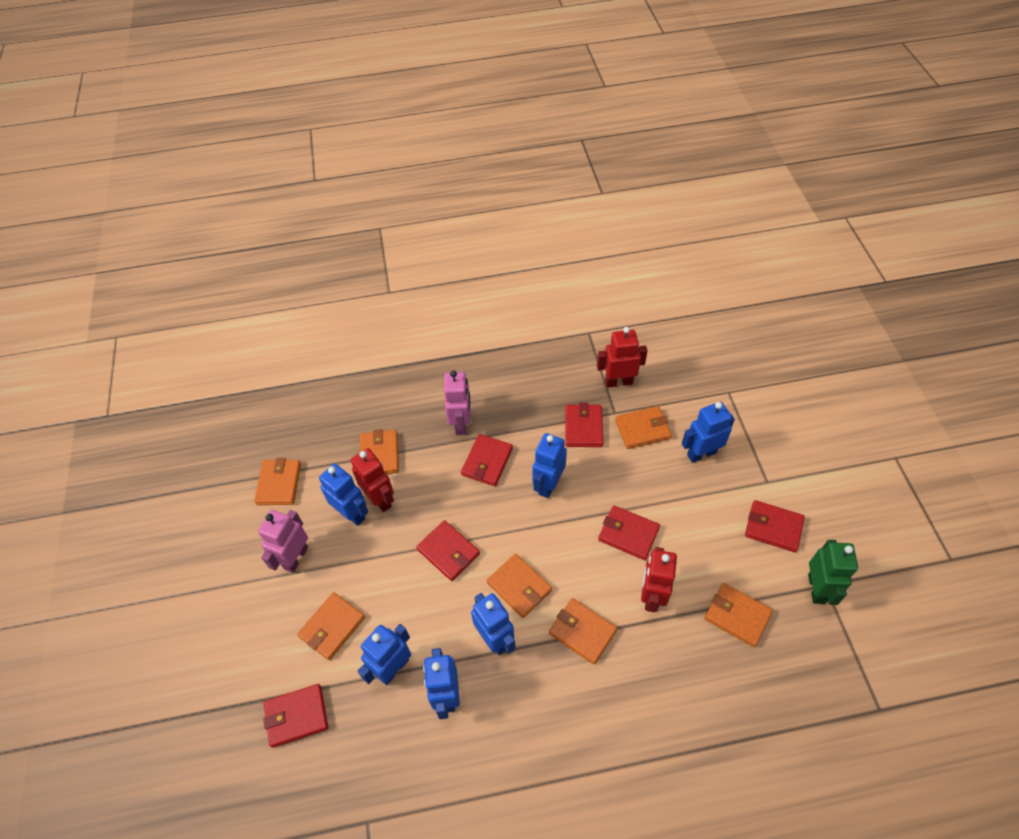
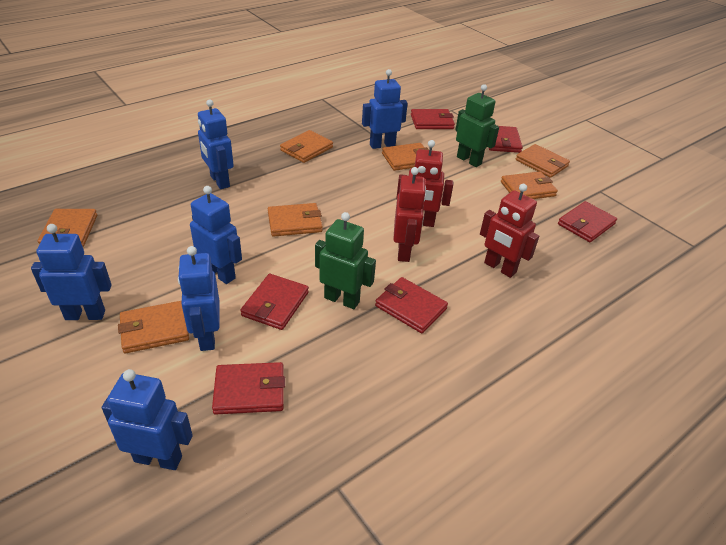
green robot: [808,540,858,605] = 1 -> [315,212,376,309] [455,84,499,167] = 2
pink robot: [258,510,308,573] [444,370,470,435] = 2 -> none = 0

